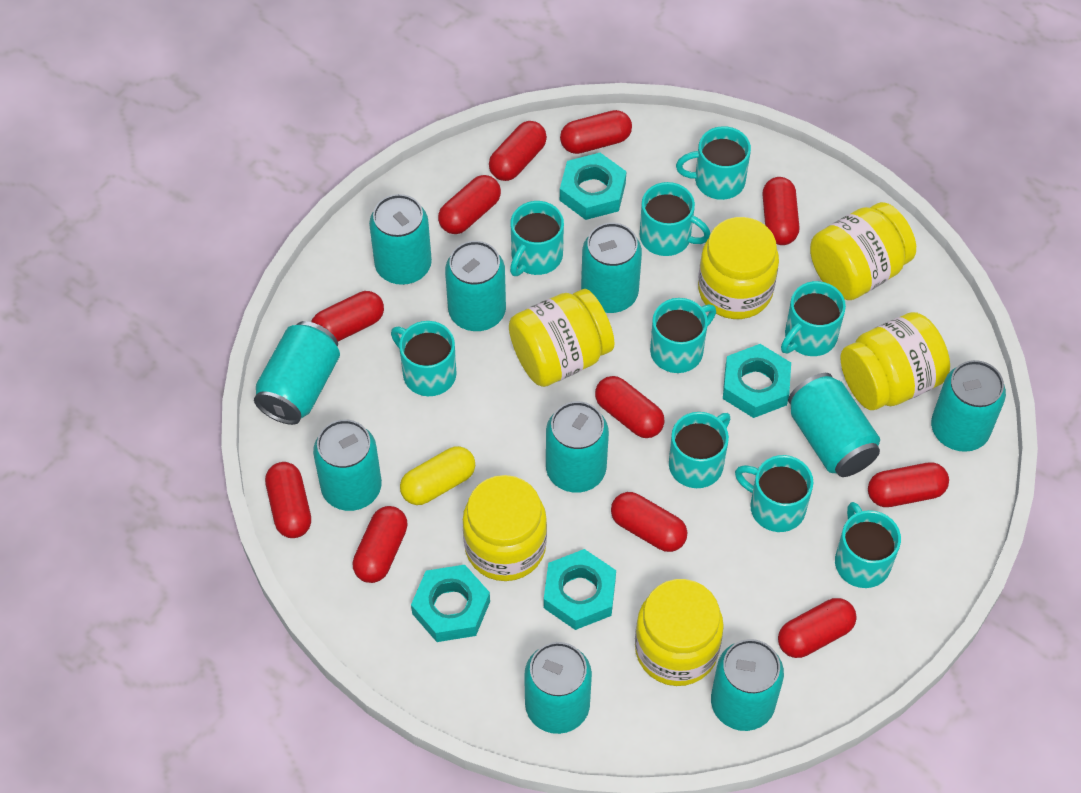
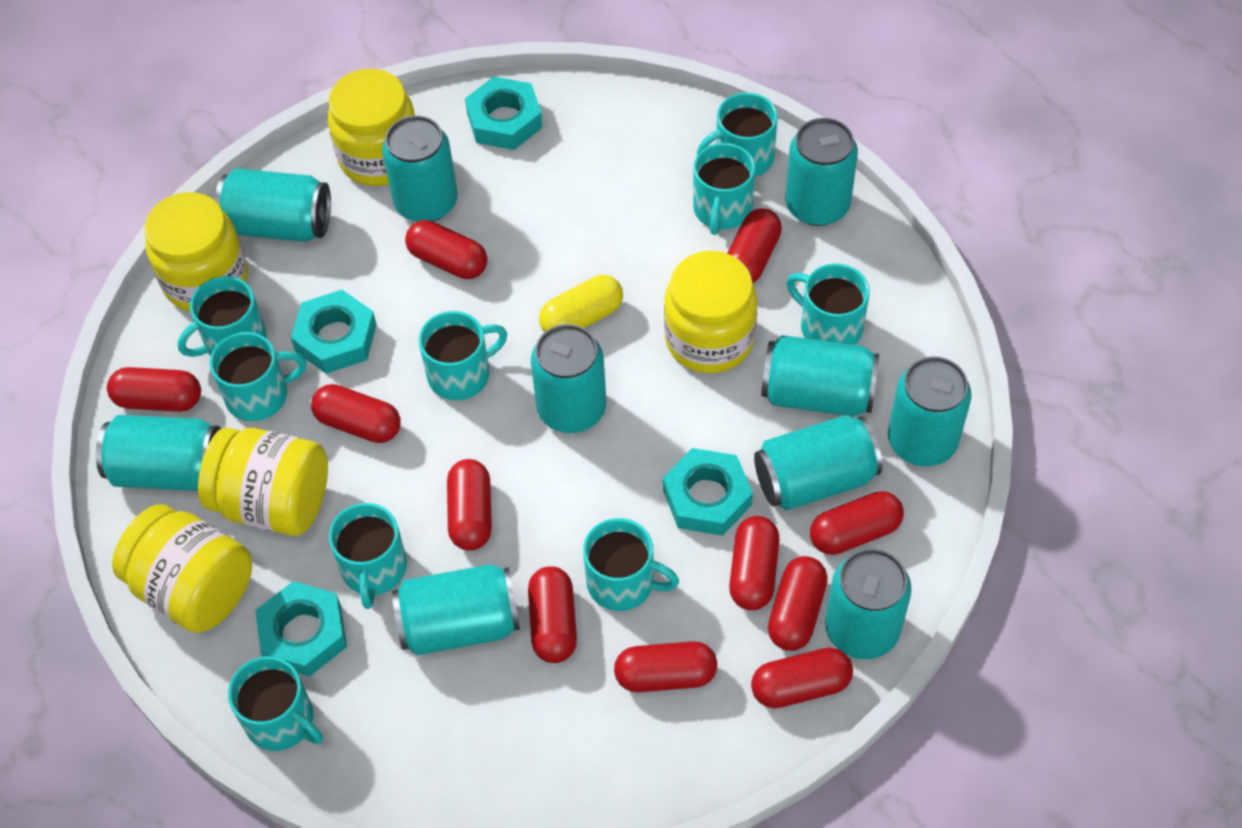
yellow jar: [463,475,547,581] [509,289,615,387] [635,579,724,686] [698,217,779,319] [810,202,916,300] [841,312,950,410] = 6 -> [112,504,252,633] [144,192,248,311] [198,428,328,536] [328,69,415,186] [664,251,757,373] = 5

